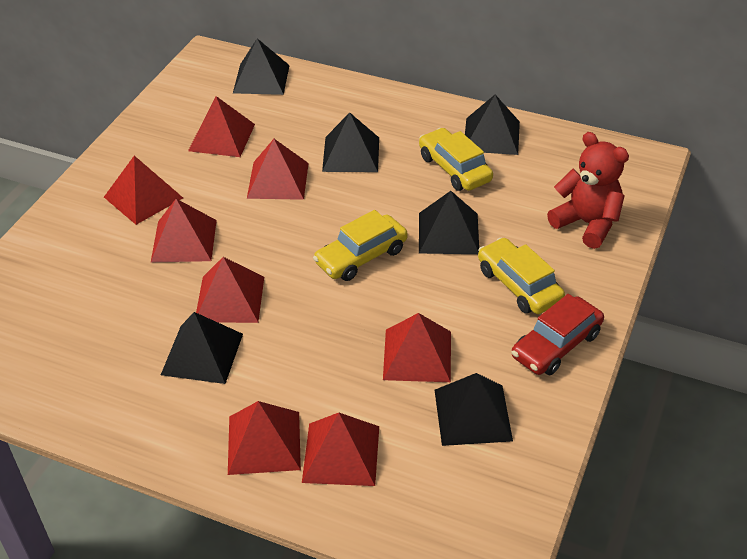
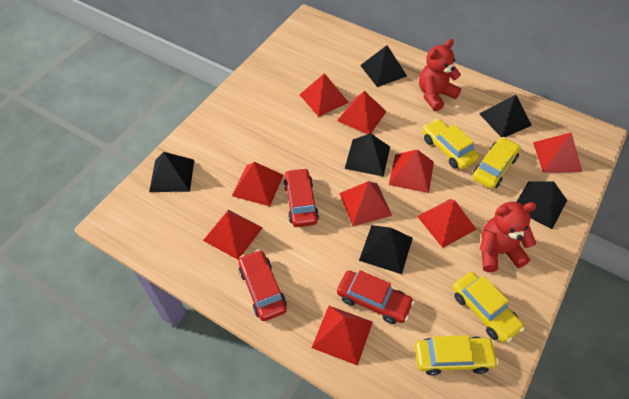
red car: [512,294,604,375] = 1 -> [239,250,287,321] [283,168,319,227] [337,270,414,324] = 3
red pyramid: [104,156,183,225] [151,199,217,262] [188,96,255,157] [196,257,264,323] [228,401,301,475] [247,139,309,200] [302,413,379,486] [383,313,451,382] = 8 -> [203,210,263,260] [232,162,284,206] [299,73,349,117] [312,306,373,366] [337,91,387,134] [339,181,392,226] [389,149,434,193] [417,199,477,248] [533,132,582,173] = 9
red teddy bear: [547,132,629,249] = 1 -> [419,39,461,111] [480,202,536,272] = 2
yellow car: [313,210,408,281] [419,128,493,191] [478,238,565,314] = 3 -> [415,335,499,376] [423,119,479,169] [452,272,524,343] [472,137,521,189] = 4

